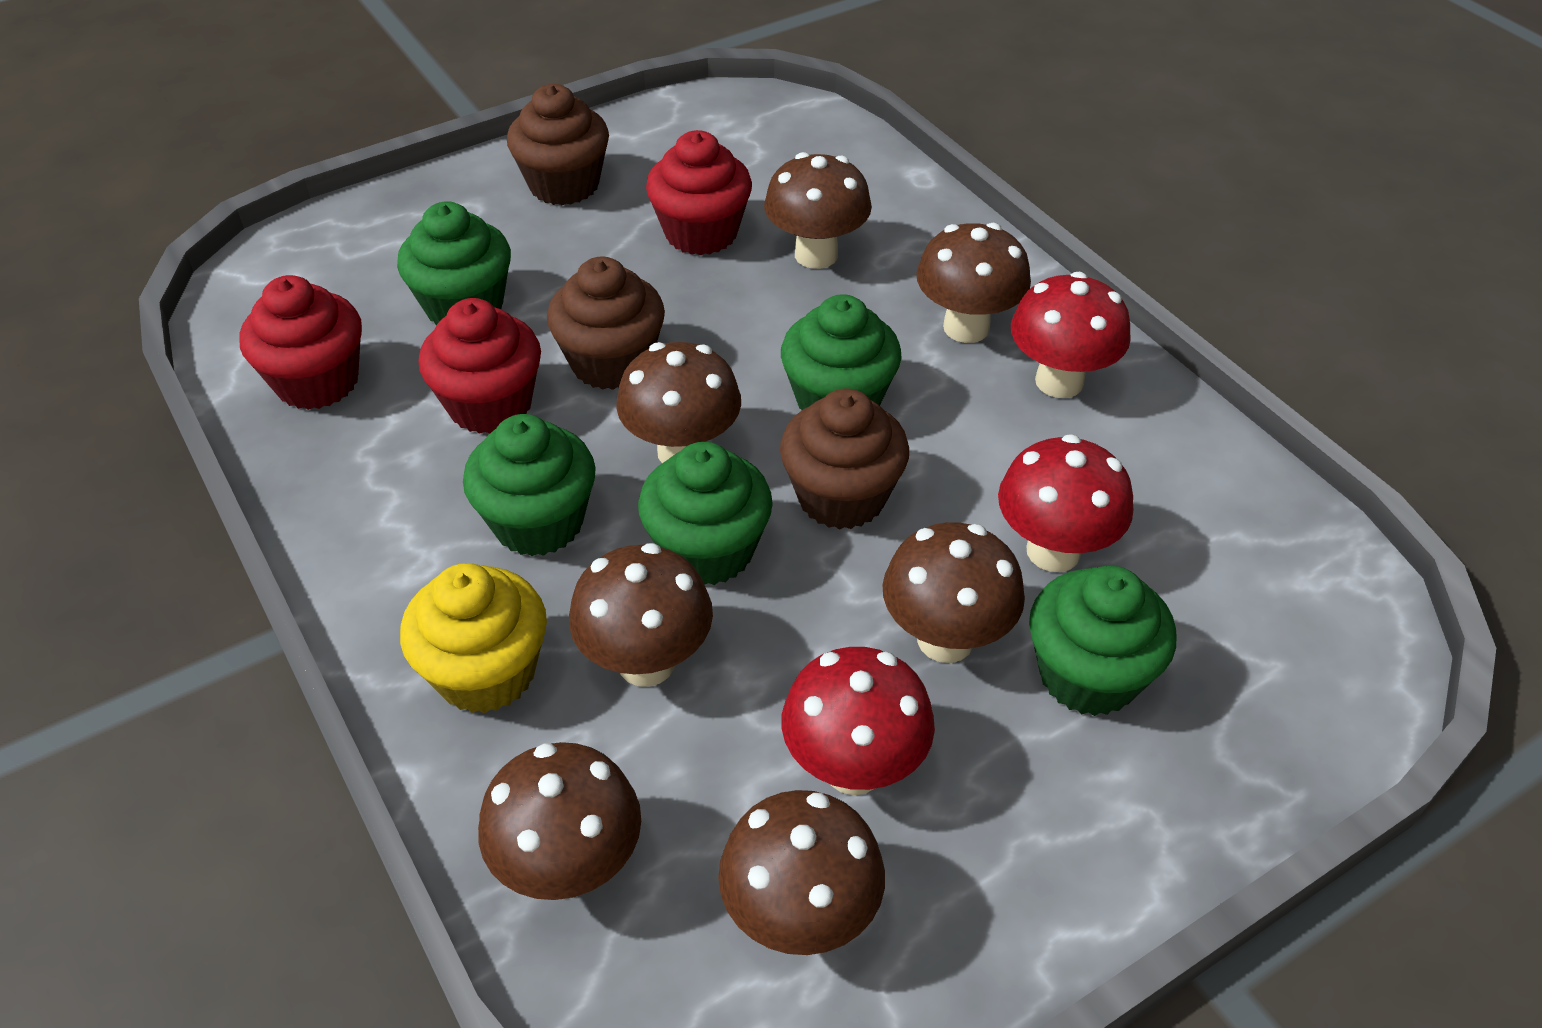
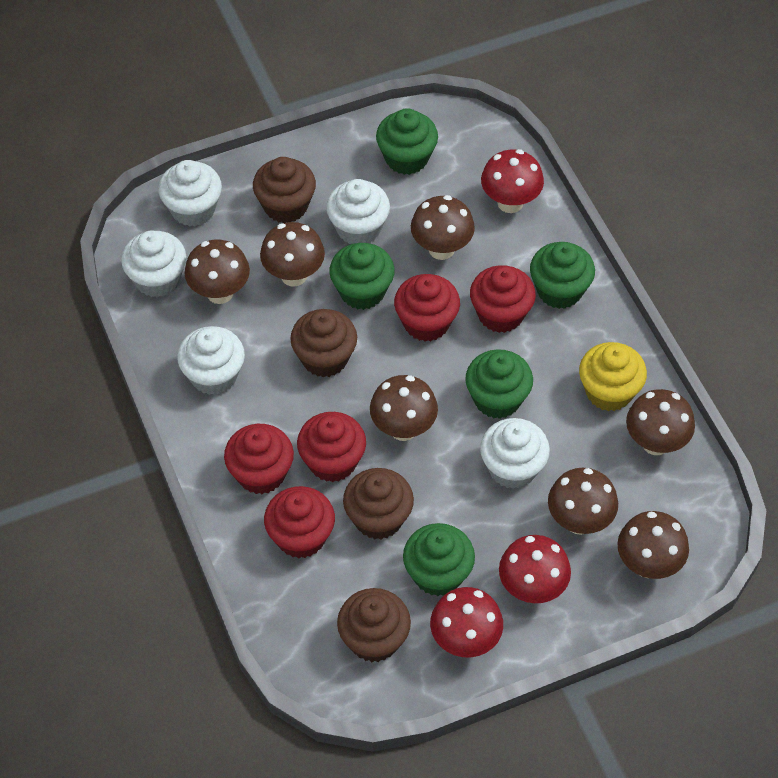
brown cupcake: [507,84,609,205] [547,257,665,390] [780,388,909,530] = 3 -> [253,157,316,223] [290,309,357,377] [337,588,411,662] [343,468,414,540] = 4
red cupcake: [240,275,362,410] [419,298,541,434] [646,130,752,255] = 3 -> [224,424,294,494] [264,486,335,559] [297,412,366,482] [394,274,460,341] [470,265,536,333] = 5
white cupcake: none = 0 -> [121,231,186,297] [158,160,222,227] [177,326,245,395] [326,179,390,244] [480,418,550,489] = 5

